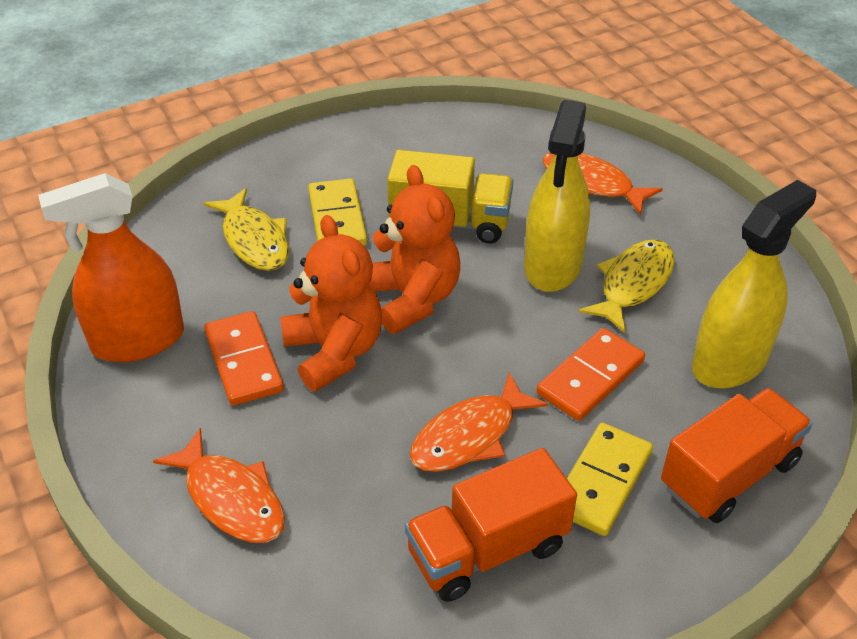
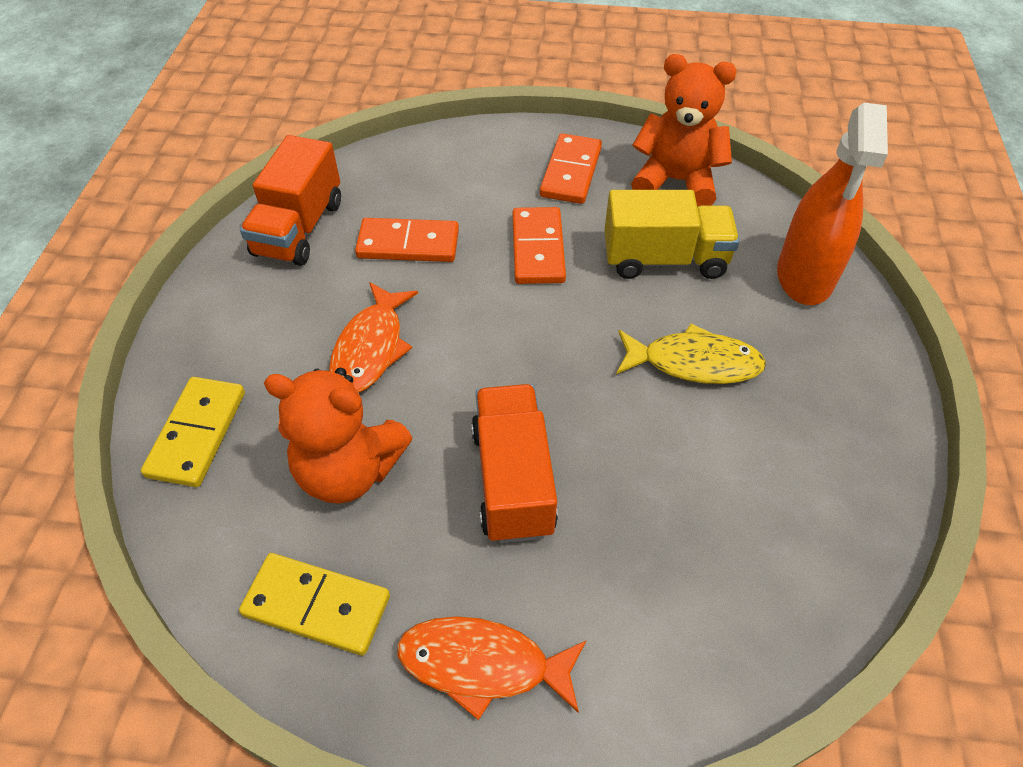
orange domino: [204,311,284,406] [537,328,645,421] = 2 -> [355,218,459,262] [513,207,566,284] [540,133,602,204] = 3
orange fish: [153,428,285,543] [410,372,548,472] [543,152,663,215] = 3 -> [329,282,418,393] [397,616,586,720] = 2
yellow fish: [204,188,289,271] [579,239,675,333] = 2 -> [616,323,766,384] = 1
yellow spray bottle: [524,100,590,292] [692,180,816,388] = 2 -> none = 0

